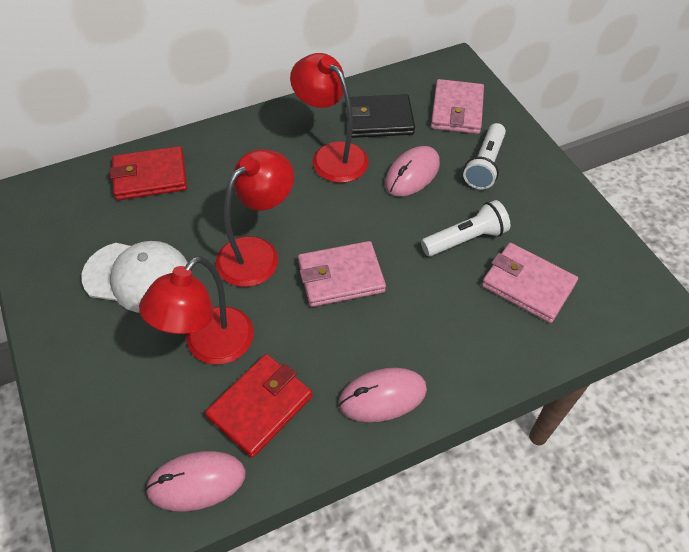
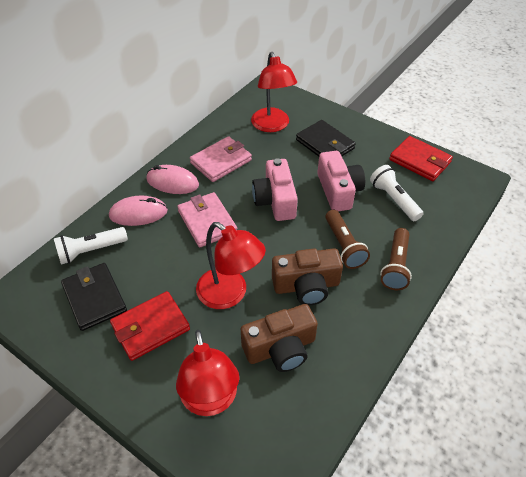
black wallet: [345,94,415,138] = 1 -> [61,263,127,331] [296,120,356,157] = 2
brown camera: none = 0 -> [241,304,318,372] [272,248,343,305] = 2
brown flashlight: none = 0 -> [325,209,370,269] [380,228,412,290] = 2
pink camera: none = 0 -> [252,158,298,221] [317,151,365,211] = 2
pink mouse: [145,451,246,511] [338,368,427,422] [385,146,440,196] = 3 -> [109,195,168,226] [146,165,199,194] = 2
pink wallet: [298,241,386,307] [431,79,484,134] [482,243,578,323] = 3 -> [177,192,237,247] [190,136,252,182] = 2
white cap: [82,241,188,313] = 1 -> none = 0

